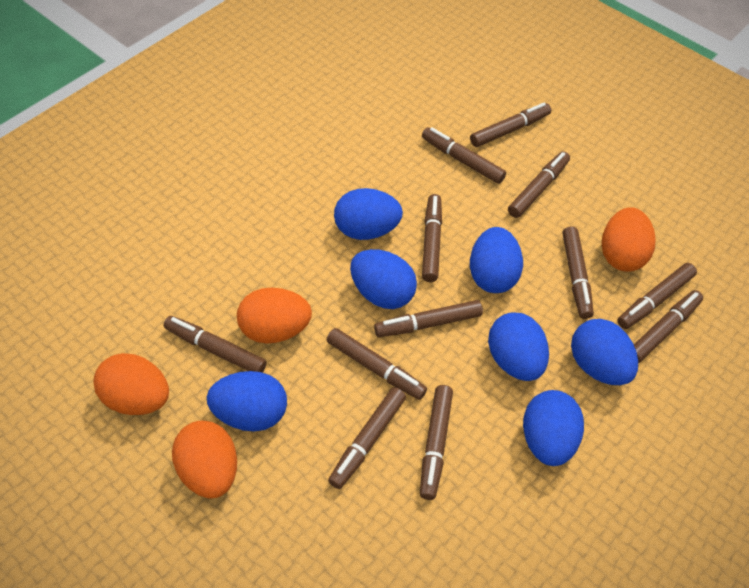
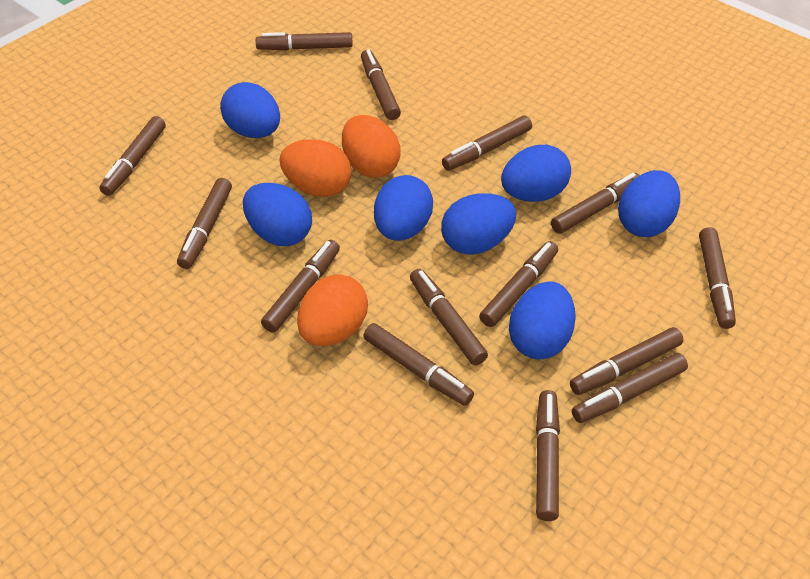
brown marker: [164,316,267,373] [327,328,427,400] [328,387,406,489] [374,300,483,337] [420,385,453,500] [422,127,506,184] [422,194,442,282] [470,103,551,147] [508,151,570,218] [562,226,594,319] [617,263,697,329] [634,290,703,363] = 12 -> [99,116,166,196] [177,178,232,269] [256,32,353,50] [261,240,340,332] [361,49,401,120] [363,323,474,406] [410,269,488,365] [442,116,532,170] [479,241,558,327] [536,390,560,521] [551,173,640,234] [570,327,684,395] [572,353,688,423] [699,227,736,329] = 14
orange egg: [93,353,169,415] [172,421,237,498] [237,287,312,344] [602,207,655,272] = 4 -> [279,139,351,197] [297,274,368,346] [342,115,401,178] = 3

